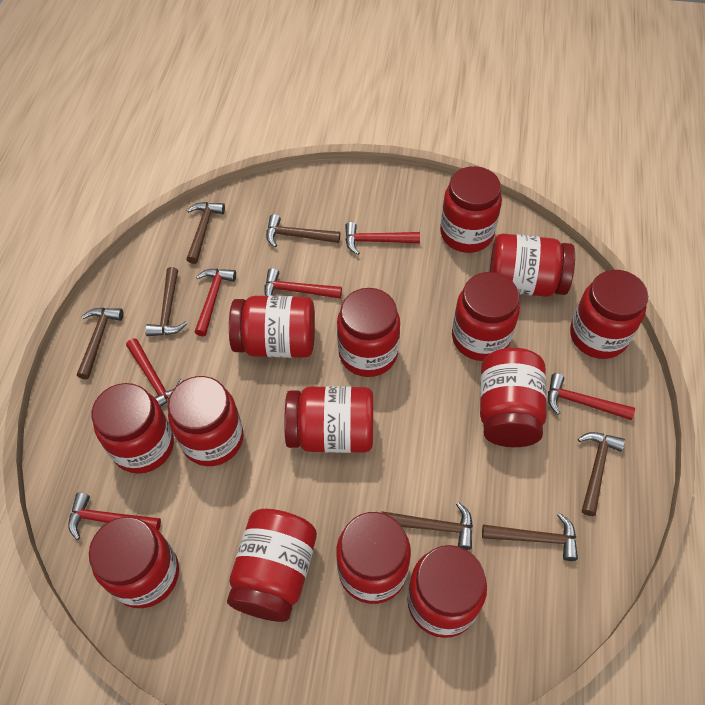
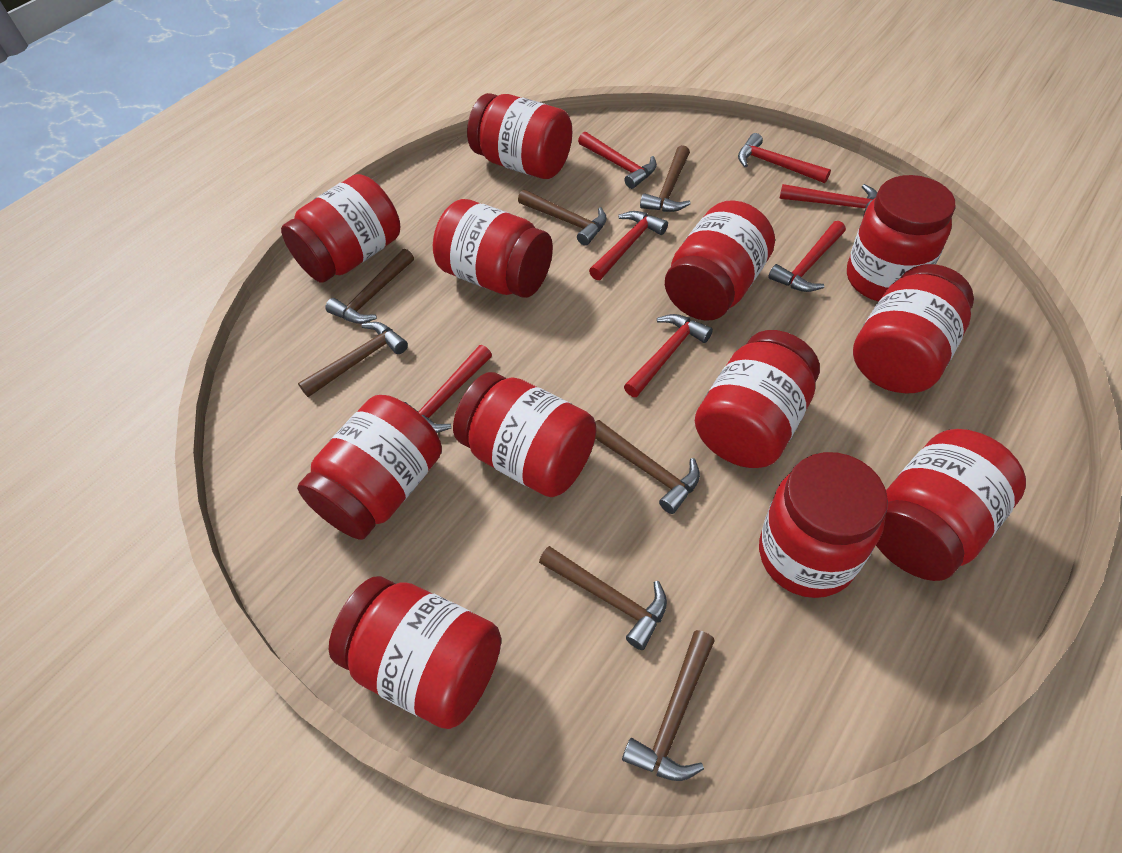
red hammer: [68,493,161,540] [126,338,183,407] [195,269,236,336] [264,268,342,299] [345,222,420,255] [548,373,635,420] = 6 -> [404,345,492,433] [578,132,657,189] [589,211,668,280] [624,314,713,397] [738,133,831,183] [768,221,846,292] [779,184,877,217] = 7
red jar: [89,517,179,608] [92,383,174,474] [168,376,243,466] [227,509,317,622] [229,296,315,358] [284,386,373,453] [336,512,411,604] [337,288,400,377] [407,545,487,638] [440,166,502,253] [452,272,520,361] [480,348,547,447] [490,234,575,297] [570,270,648,359] = 14 -> [281,174,400,283] [297,395,442,540] [329,576,501,729] [433,199,553,298] [453,372,596,497] [467,93,572,179] [665,200,775,321] [695,330,820,468] [759,452,888,598] [847,175,956,302] [853,264,974,393] [876,429,1026,581] = 12

